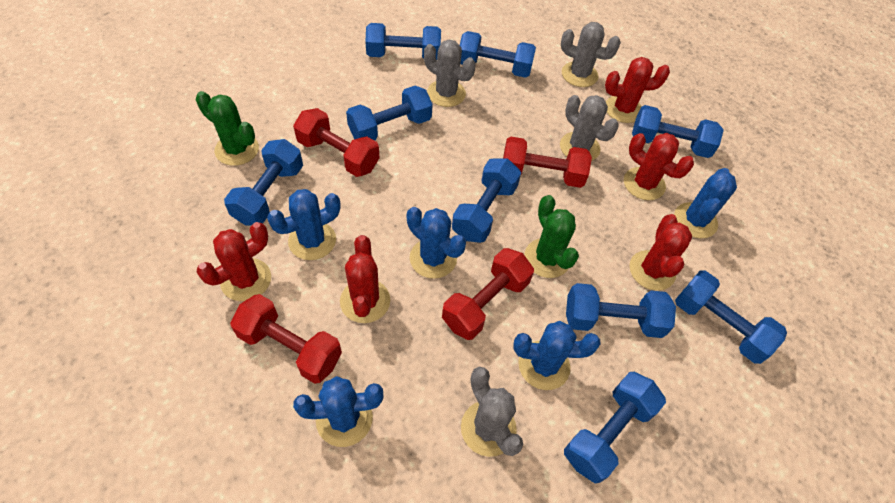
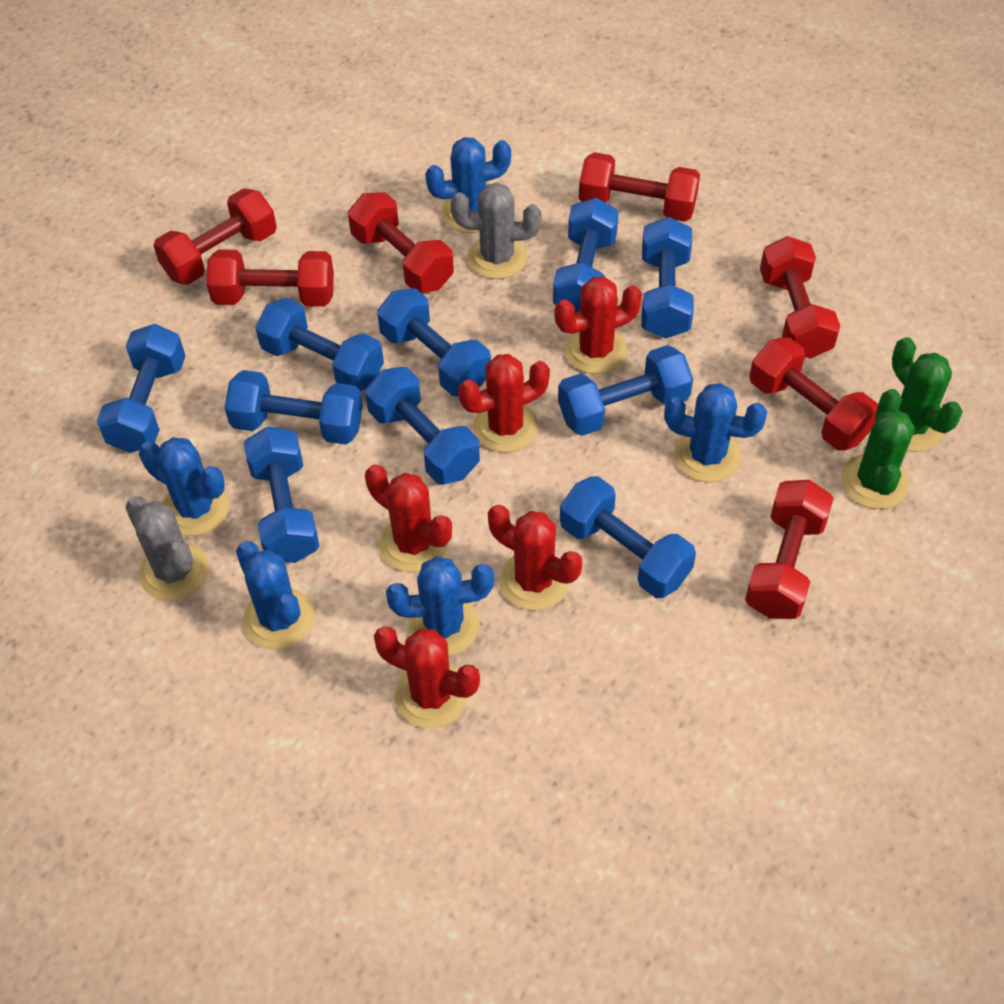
blue dumbbell: [224,139,303,226] [346,86,433,141] [365,23,441,60] [452,159,521,243] [460,31,536,78] [564,372,666,484] [566,283,676,338] [632,105,724,158] [675,271,787,364] = 9 -> [97,324,185,453] [225,370,363,445] [244,427,319,563] [255,298,384,391] [365,367,480,485] [377,288,491,396] [553,198,619,312] [558,345,693,436] [560,476,696,598] [642,217,694,339] = 10
grey cactus: [424,40,476,107] [461,367,523,457] [560,95,619,161] [561,22,621,87] = 4 -> [125,496,209,601] [451,182,541,279] = 2
red dumbbell: [230,294,342,384] [293,108,380,177] [442,248,534,340] [503,137,592,188] = 4 -> [153,188,277,285] [206,249,334,307] [348,192,454,293] [579,152,700,222] [745,480,834,619] [749,337,878,451] [760,236,840,359] = 7

